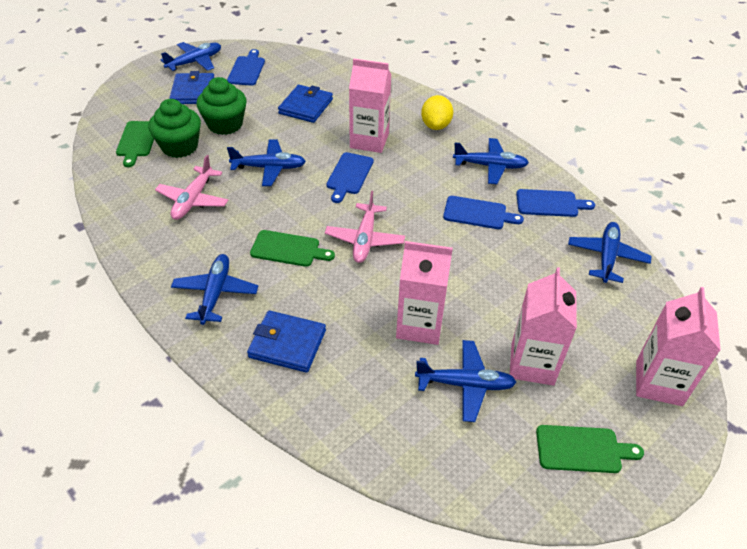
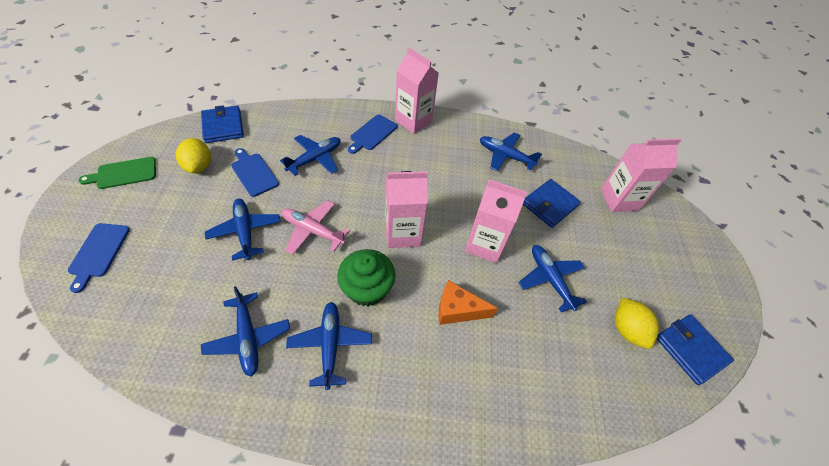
blue cutting board: [227,49,265,86] [326,152,374,203] [443,196,524,229] [516,189,595,217] = 4 -> [68,223,130,293] [231,148,279,197] [348,115,397,154] = 3
green cupcake: [148,99,201,158] [196,77,247,135] = 2 -> [337,249,396,306] = 1
green cutting board: [116,121,154,167] [250,230,335,267] [536,425,644,473] = 3 -> [78,157,156,189] = 1
orange cheese: none = 0 -> [439,280,498,325] = 1
pink plane: [155,155,228,220] [325,191,405,263] = 2 -> [282,200,350,255] = 1
yellow lemon: [421,95,453,130] = 1 -> [176,138,211,173] [615,298,659,349] = 2

